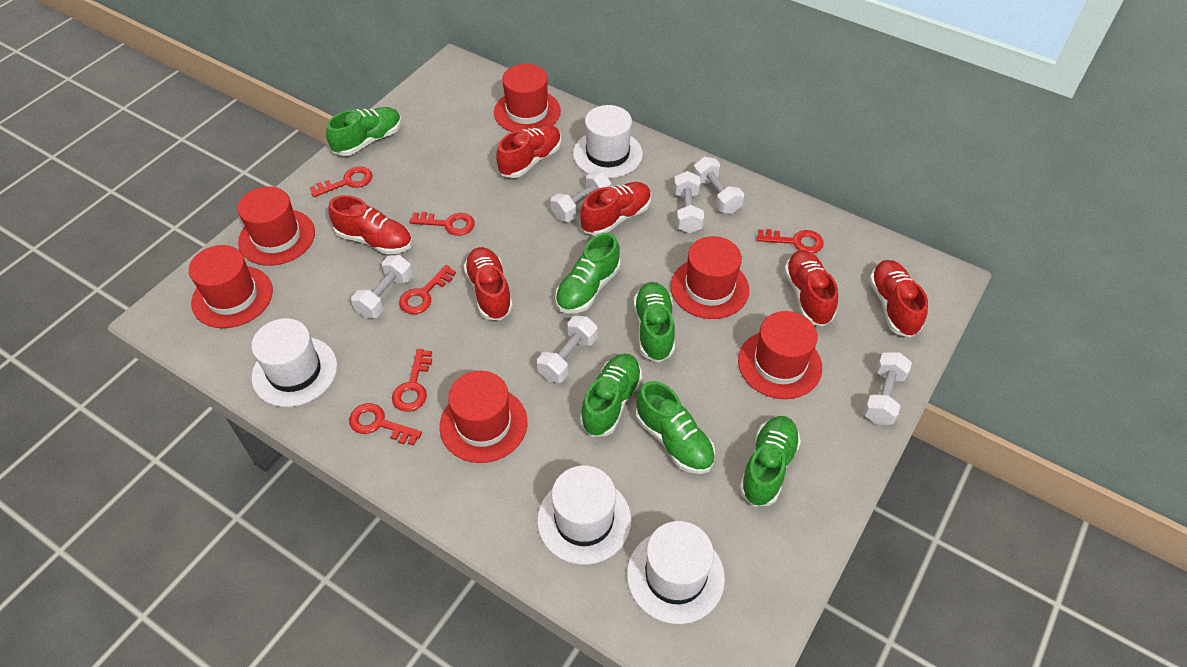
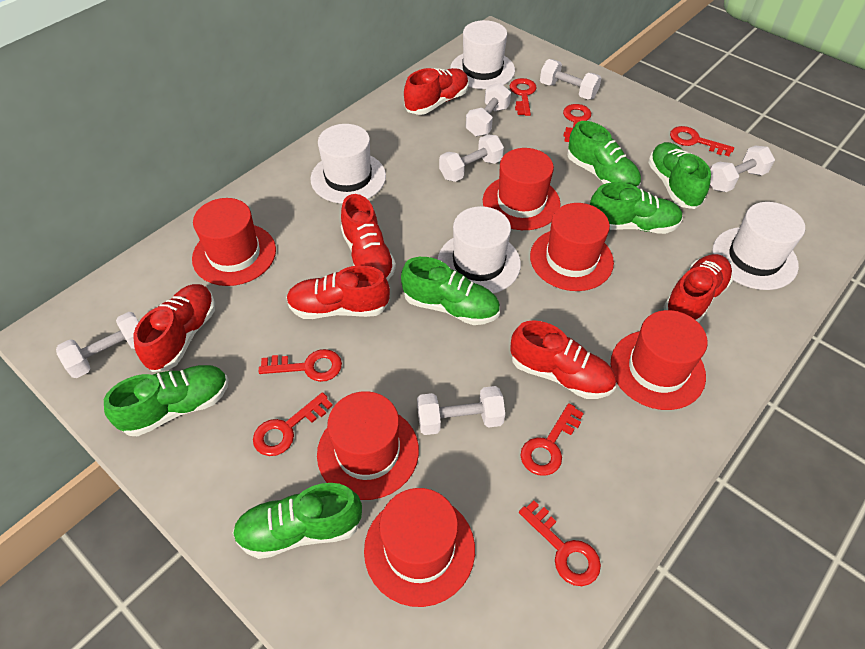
red key: [310,166,372,197] [349,403,422,446] [392,349,432,412] [399,265,456,314] [409,212,475,236] [757,229,824,253] = 6 -> [253,392,333,456] [259,349,342,382] [510,78,537,116] [519,500,601,586] [520,403,584,476] [563,104,591,142] [670,126,734,156] = 7

